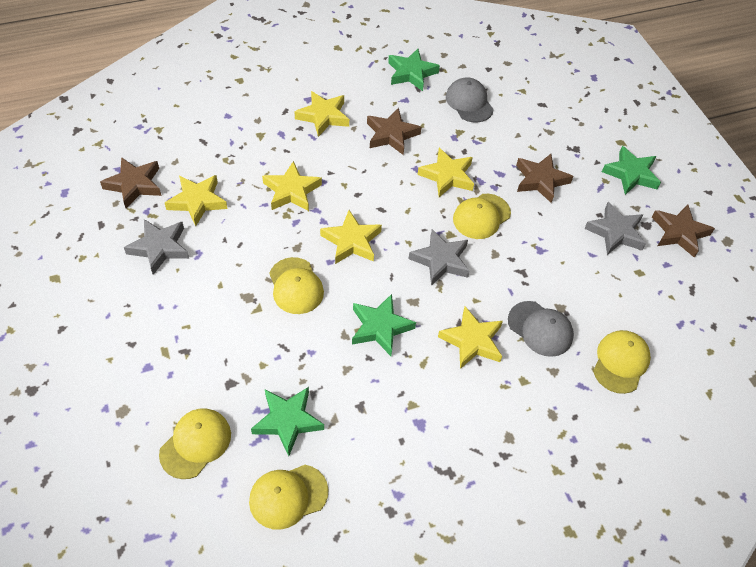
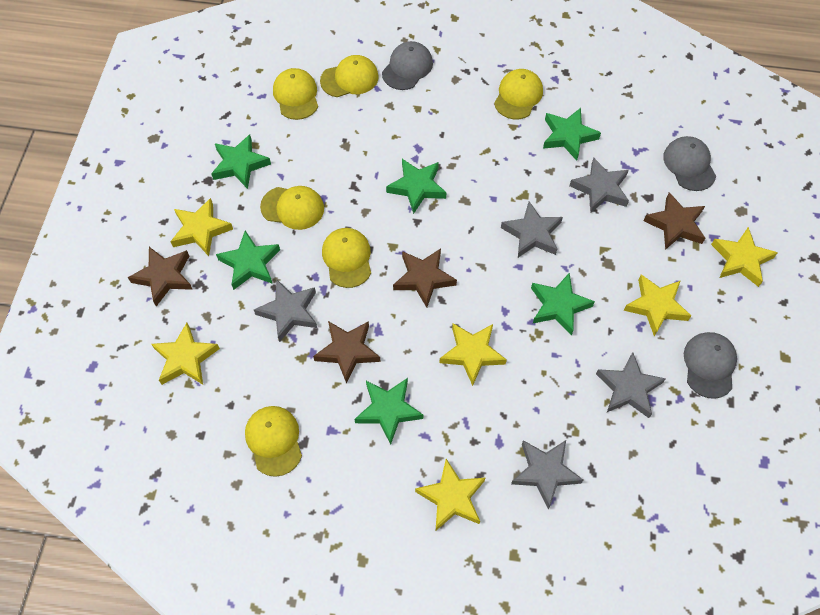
green star: [251,387,324,456] [352,294,416,356] [388,49,440,91] [602,146,661,195] = 4 -> [211,134,271,189] [216,231,280,290] [355,378,423,445] [386,159,447,214] [531,273,595,335] [543,108,601,161] = 6
grey cap: [446,77,494,123] [508,301,574,357] = 2 -> [382,41,433,90] [663,136,716,191] [684,332,737,399] = 3
grey star: [124,219,189,275] [409,229,470,286] [584,202,646,255] = 3 -> [254,280,317,342] [501,201,563,258] [511,440,583,509] [570,158,629,213] [596,352,666,418] = 5
yellow cap: [159,409,231,479] [249,465,328,530] [269,257,324,314] [453,194,511,239] [593,330,651,394] = 5 -> [245,406,302,477] [260,186,324,230] [273,68,318,120] [320,55,379,97] [322,228,371,288] [494,69,543,119] = 6

